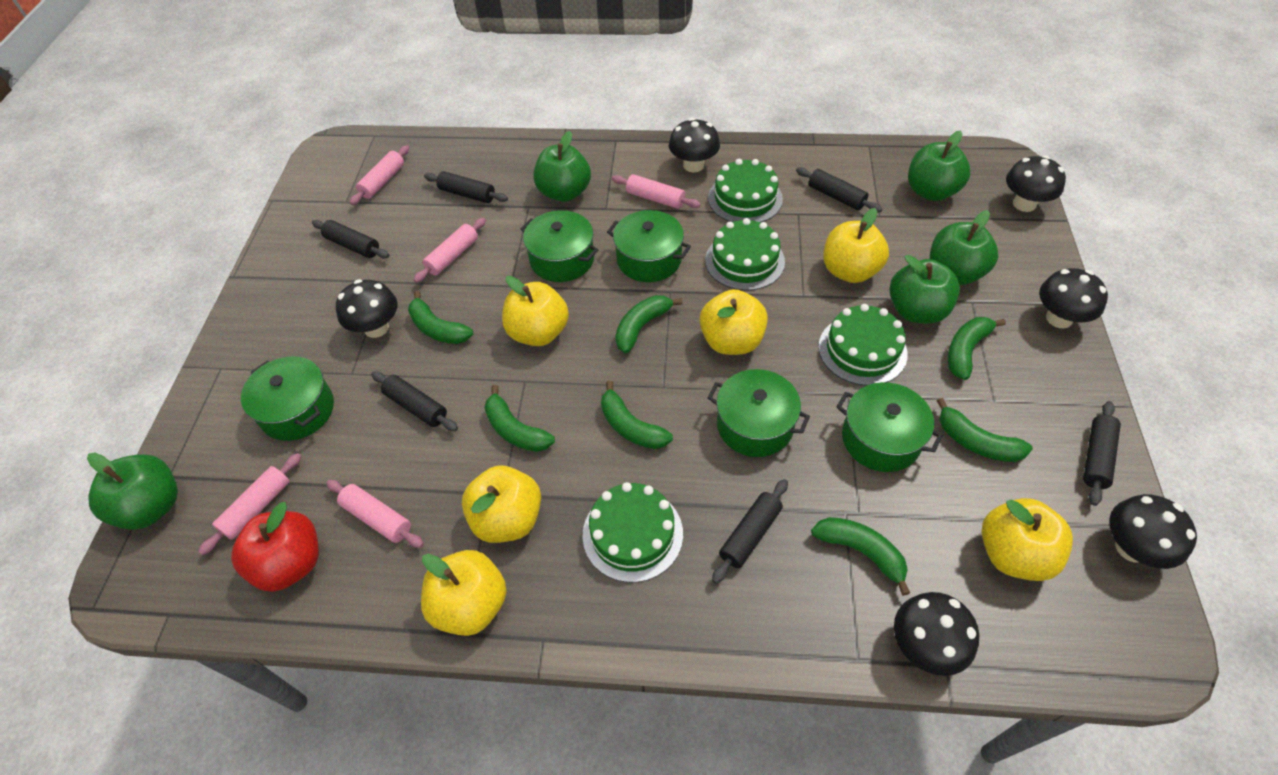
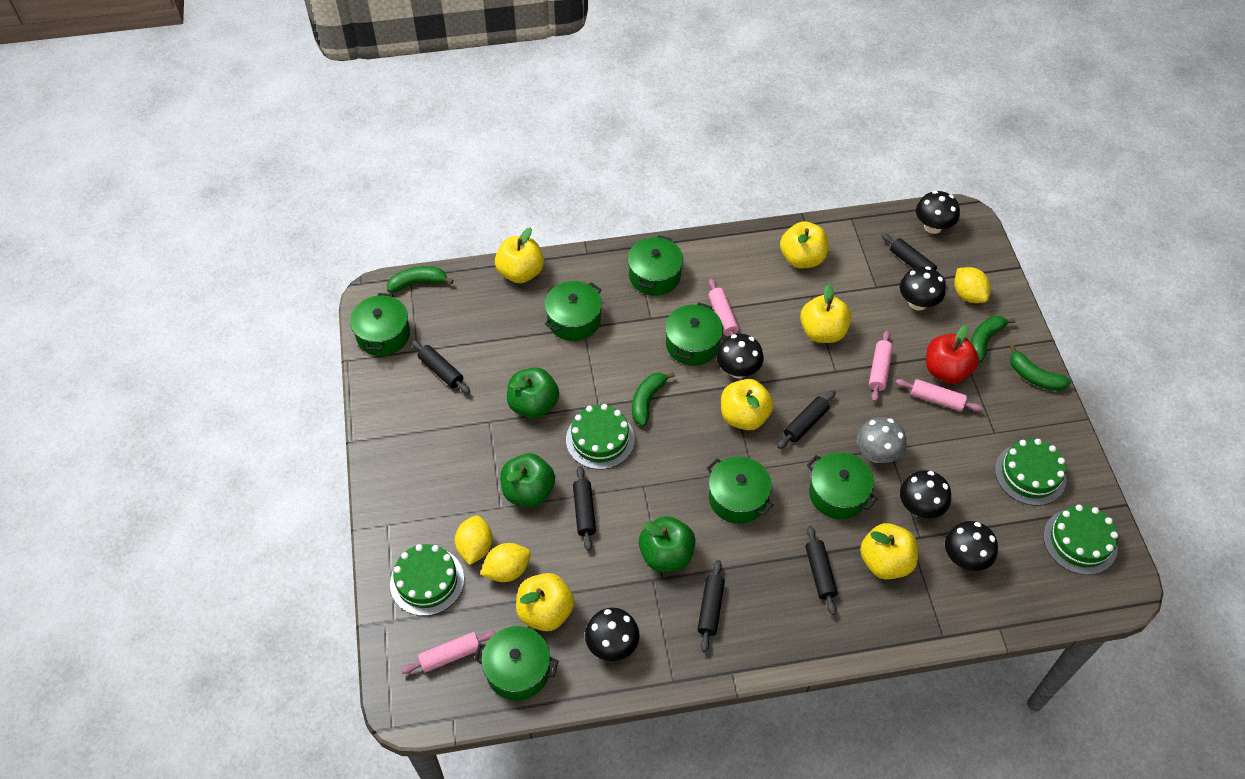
green apple: [87,452,178,530] [533,131,591,202] [890,255,960,324] [908,130,970,201] [930,210,998,285] = 5 -> [500,453,555,507] [507,368,559,419] [639,516,696,572] = 3
green banana: [408,291,473,344] [484,385,555,452] [601,381,673,449] [615,295,683,353] [811,517,910,596] [937,398,1033,462] [948,317,1006,380] = 7 -> [387,266,454,293] [632,372,675,426] [970,316,1016,362] [1009,344,1071,391] = 4
green pot: [241,356,334,441] [520,210,598,282] [607,210,691,282] [707,369,810,457] [836,382,943,472] = 5 -> [350,293,410,356] [474,626,559,700] [545,281,602,341] [628,235,683,296] [665,303,723,366] [707,457,774,524] [807,452,878,519] = 7
grey mushroom: none = 0 -> [857,417,906,463] = 1
pink rolling pin: [198,453,302,555] [326,480,424,548] [350,145,409,205] [413,218,486,283] [612,174,701,209] = 5 -> [401,631,497,674] [708,279,739,336] [869,330,893,402] [895,379,983,412] = 4
yellow lemon: none = 0 -> [455,515,493,565] [480,543,531,582] [954,267,991,303] = 3

